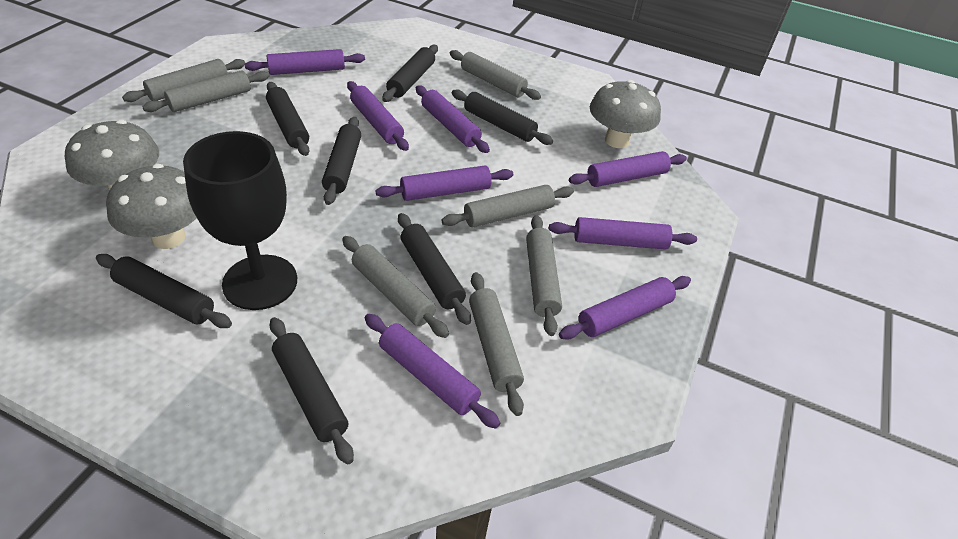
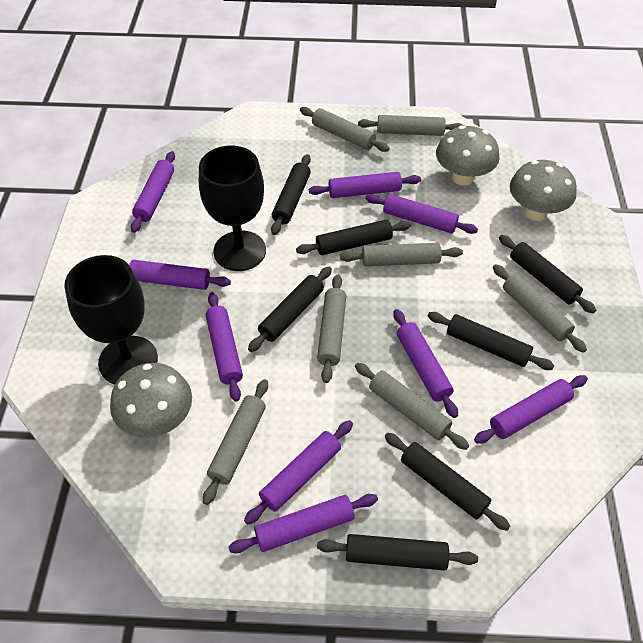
black goblet: [183,131,297,310] = 1 -> [64,255,158,384] [199,146,266,271] = 2
purple rolling pin: [244,49,365,75] [347,81,409,151] [365,314,500,429] [376,165,513,201] [416,85,490,153] [549,217,697,250] [559,276,691,340] [569,151,687,187] = 8 -> [129,260,231,290] [131,151,175,233] [206,292,243,402] [229,494,378,553] [244,420,353,525] [309,172,421,198] [365,194,478,234] [393,309,458,418] [474,375,588,444] = 9

